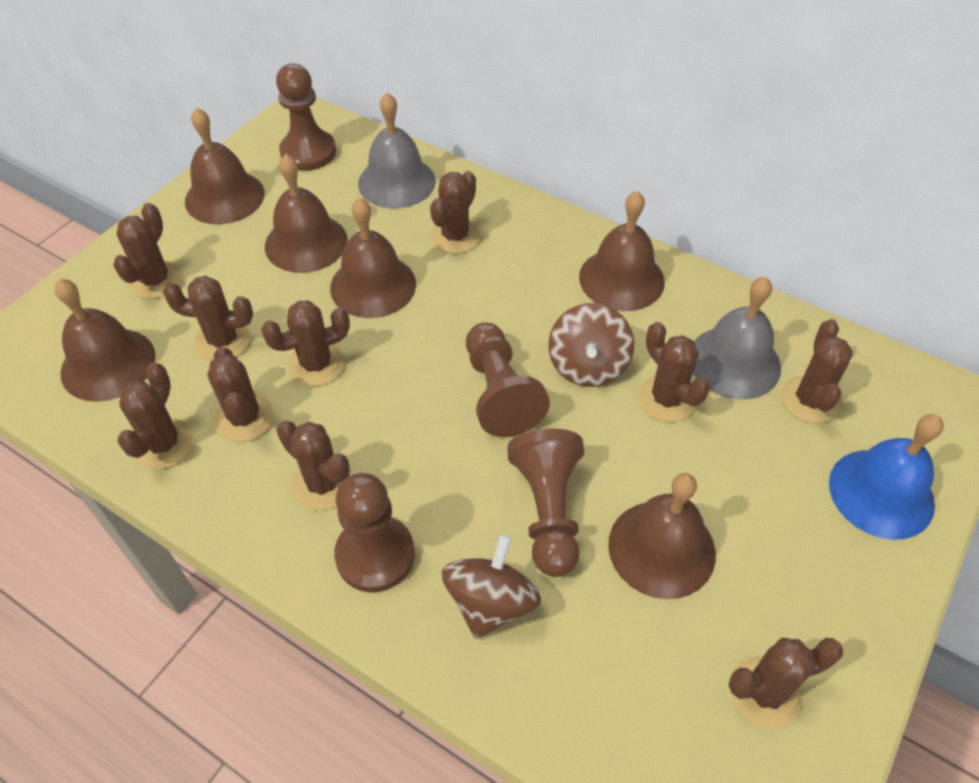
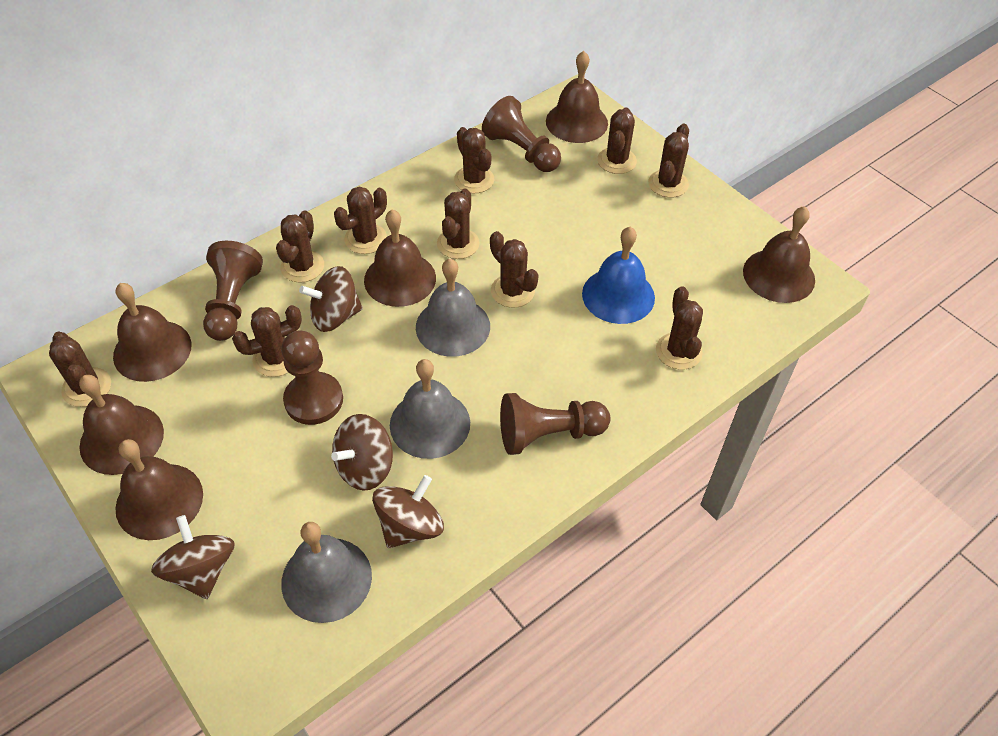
brown spinning top: [442,534,541,639] [549,303,634,387] = 2 -> [151,515,235,599] [299,266,363,332] [331,414,393,491] [372,475,444,548] = 4
grey bell: [358,93,436,209] [693,277,781,400] = 2 -> [281,522,372,623] [390,359,470,459] [416,259,490,357] = 3

